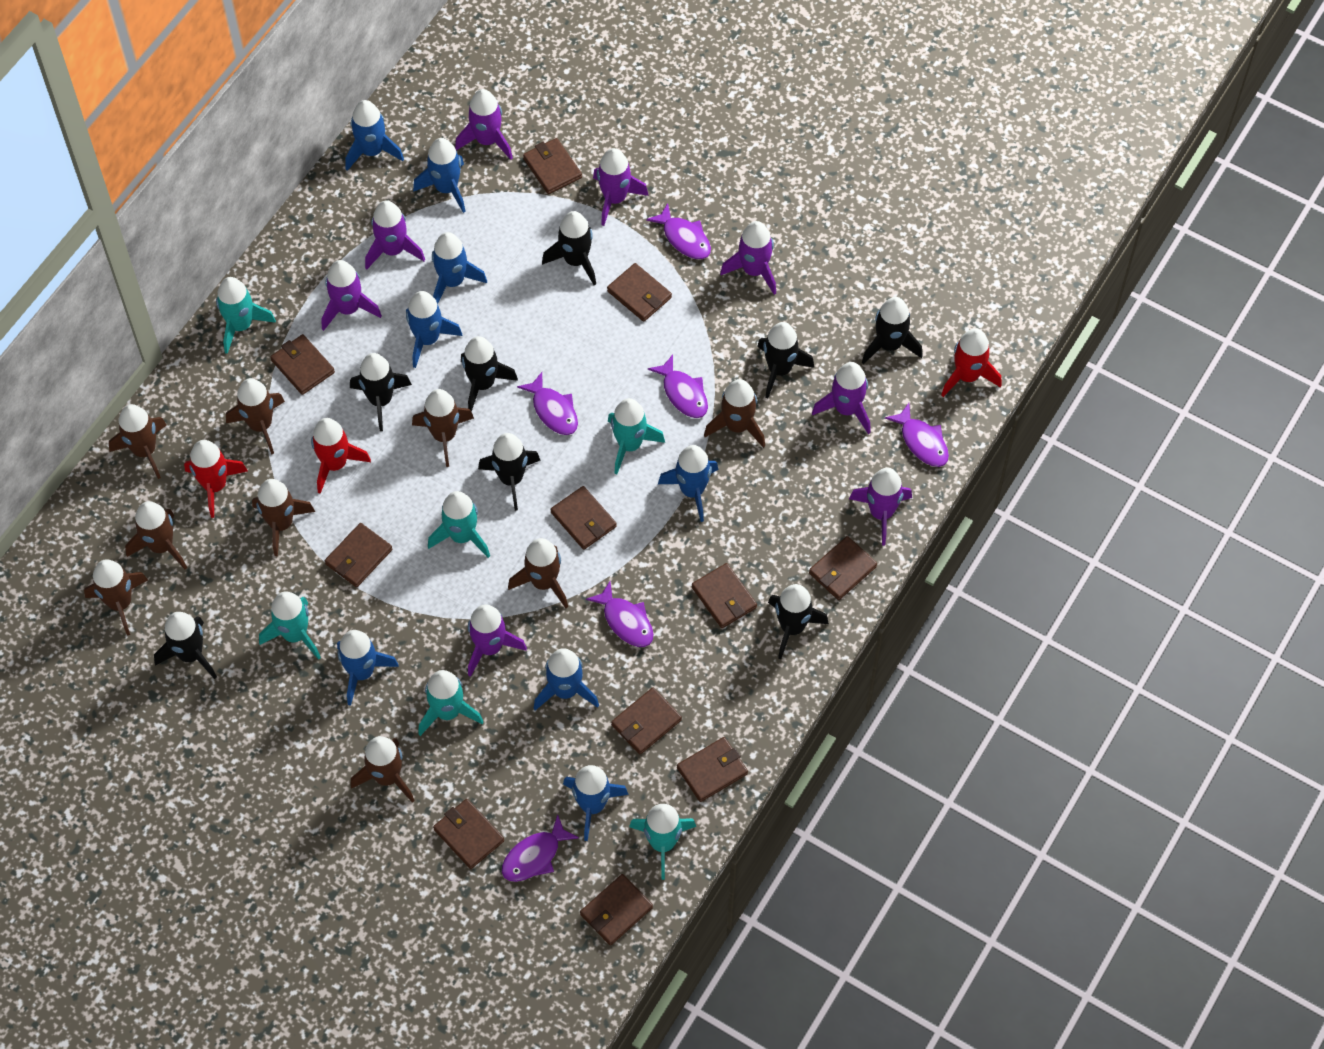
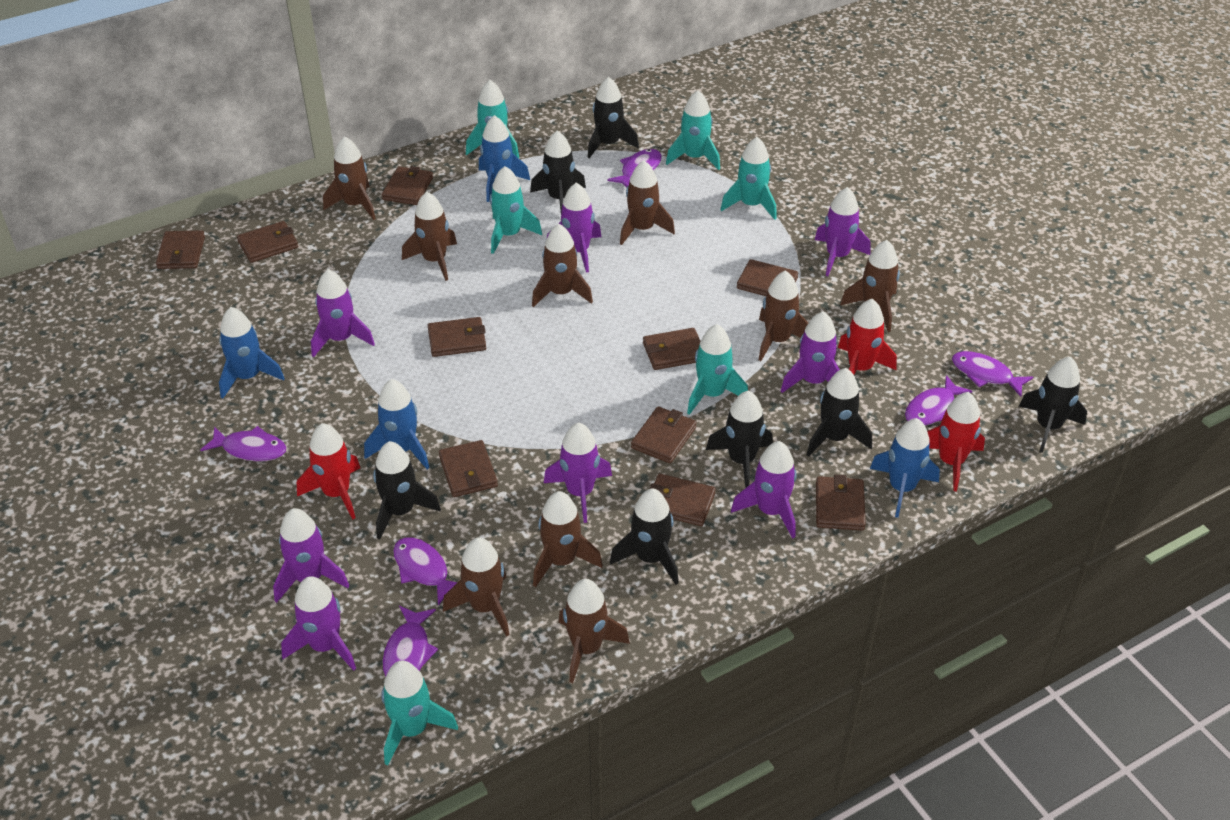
black rocket: [154,612,217,679] [350,353,412,431] [461,336,518,412] [478,433,541,511] [542,211,596,285] [757,322,814,398] [768,584,829,659] [862,297,923,364] = 8 -> [373,441,441,540] [530,130,586,212] [588,77,639,158] [610,488,679,585] [706,390,773,488] [806,368,872,457] [1019,357,1087,453] = 7
blue rocket: [337,630,399,706] [345,100,404,171] [406,291,462,368] [413,138,466,213] [432,232,487,304] [534,648,599,711] [563,765,629,841] [658,445,718,522] = 8 -> [219,307,285,399] [364,379,429,469] [479,115,530,202] [870,418,940,518] = 4
brown wallet: [270,334,335,395] [325,523,392,587] [433,799,504,869] [523,138,582,194] [551,486,617,550] [580,874,653,945] [607,263,672,322] [611,687,682,754] [677,737,748,802] [692,563,757,628] [809,536,877,600] = 11 -> [156,230,205,269] [237,221,298,263] [382,166,433,205] [427,317,486,357] [439,440,498,497] [631,406,697,463] [643,328,700,370] [649,474,716,526] [737,259,798,296] [816,475,866,531] = 10

